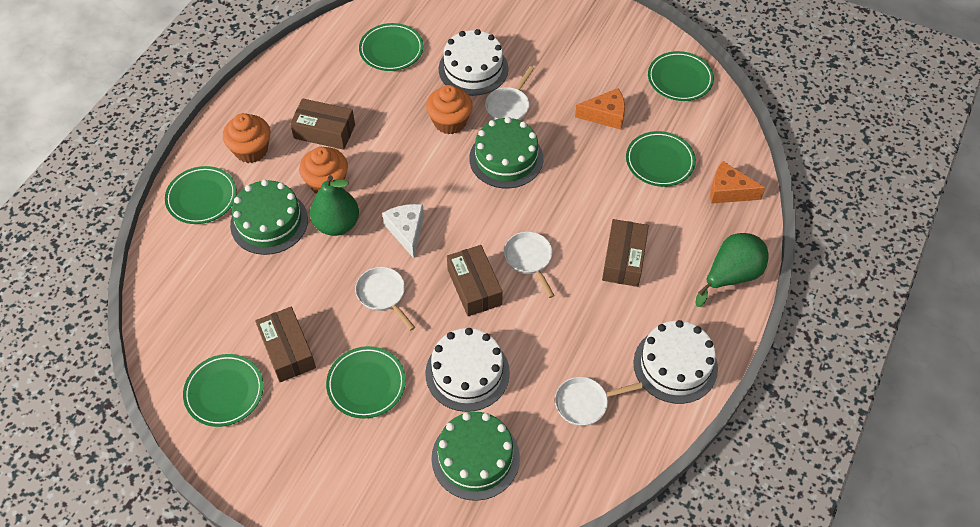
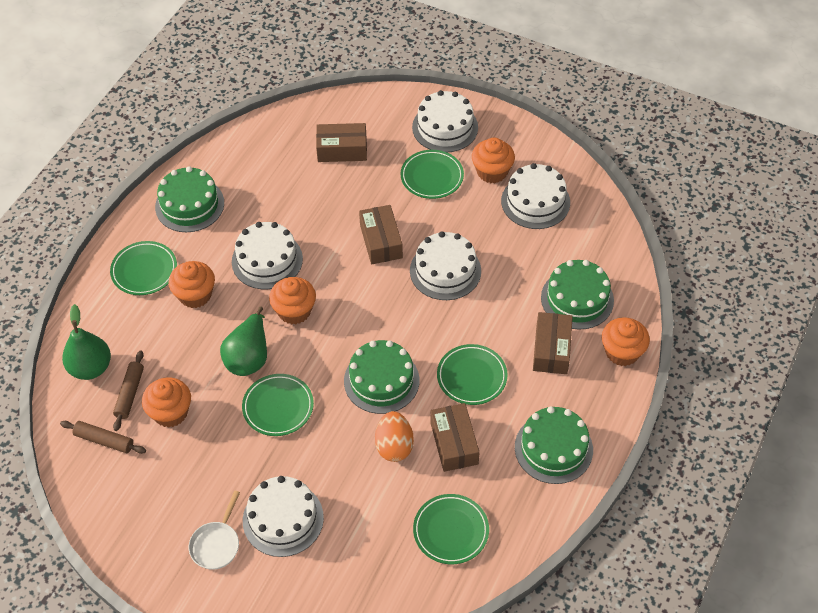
brown rolling pin: none = 0 -> [60,421,146,454] [113,350,144,431] = 2
green cake: [230,179,308,255] [431,412,520,501] [469,117,543,188] = 3 -> [155,166,224,232] [344,340,419,414] [515,406,593,484] [541,260,614,330] = 4
green plate: [165,166,237,224] [183,354,263,427] [326,346,406,419] [359,23,423,71] [626,131,696,187] [648,51,714,101] = 6 -> [110,241,177,295] [242,374,314,436] [400,150,464,199] [413,494,489,564] [437,344,508,405] = 5
orange cheese: [575,88,625,130] [710,161,765,204] = 2 -> none = 0
orange cupcake: [223,113,270,163] [299,147,348,194] [426,85,473,134] = 3 -> [142,377,191,428] [168,261,215,308] [269,277,316,325] [472,138,515,183] [602,317,650,366] = 5
orange egg: none = 0 -> [375,411,414,462] = 1
white cake: [425,328,510,412] [439,29,508,96] [633,320,718,404] = 3 -> [232,222,303,289] [243,476,324,557] [410,231,481,300] [412,90,478,152] [501,163,570,229] = 5
white cheese: [382,204,424,258] = 1 -> none = 0
white pan: [355,267,415,331] [485,66,534,120] [504,231,555,298] [555,377,643,426] = 4 -> [189,491,240,570] = 1

